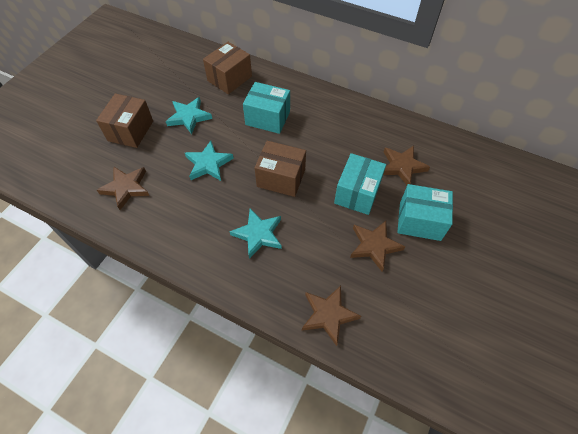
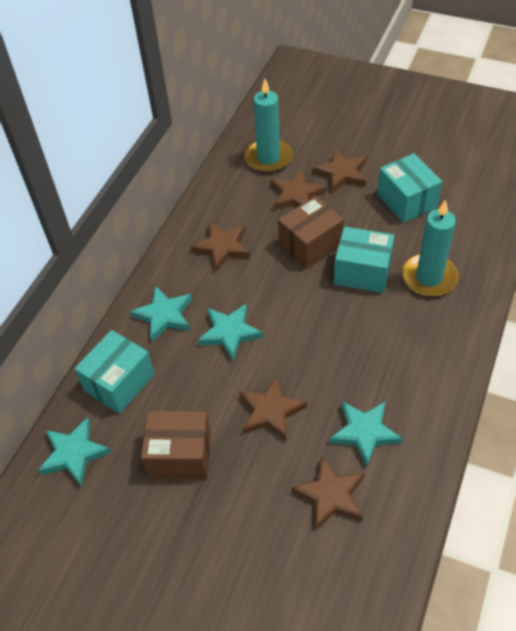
brown box: [96,93,153,148] [203,42,252,94] [255,141,306,197] = 3 -> [141,411,211,479] [278,196,344,269] = 2
brown star: [97,167,150,210] [302,286,361,346] [350,221,405,272] [383,146,430,185] = 4 -> [191,222,250,271] [239,376,307,441] [271,170,326,210] [292,456,365,530] [313,149,367,193] = 5
turquoise candle: none = 0 -> [244,79,293,173] [402,199,458,297] = 2
turquoise star: [166,97,212,134] [185,141,234,181] [229,209,282,259] = 3 -> [38,417,111,486] [130,286,192,342] [198,304,263,361] [329,401,403,467] = 4

